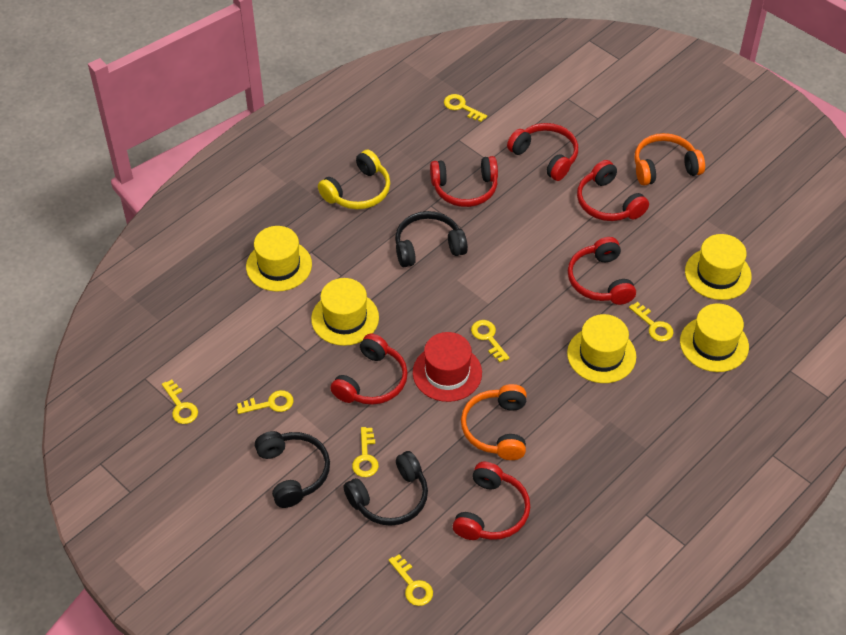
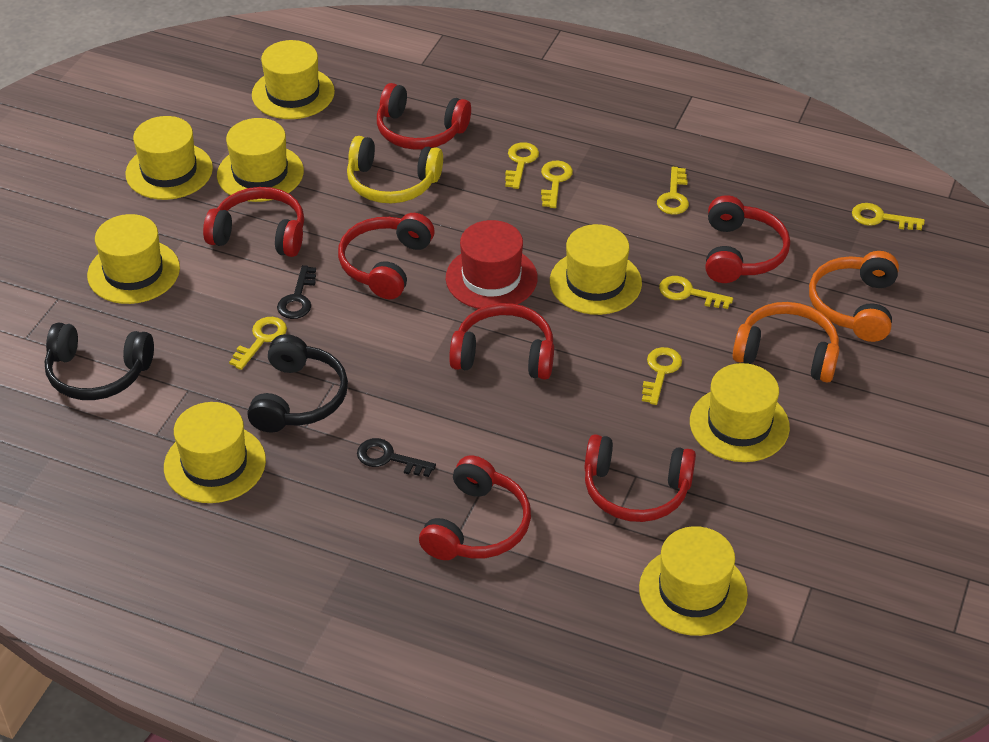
black headphones: [255,431,330,508] [343,451,428,526] [395,211,468,267] = 3 -> [45,323,154,400] [247,334,348,432] = 2
black key: none = 0 -> [277,265,316,319] [357,438,436,477] = 2
red headphones: [330,333,408,405] [430,156,498,207] [453,462,530,540] [507,123,578,181] [568,237,636,305] [577,160,649,221] = 6 -> [203,187,304,257] [338,213,435,299] [377,83,471,150] [419,456,531,560] [449,303,554,380] [585,434,696,522] [706,195,790,283] = 7
yellow hat: [246,226,312,292] [311,278,379,346] [567,314,636,383] [680,303,749,372] [685,234,752,300] = 5 -> [87,214,180,304] [125,116,213,200] [164,402,266,503] [217,118,304,202] [252,40,335,119] [550,224,642,315] [639,526,748,636] [690,363,790,462] = 8

